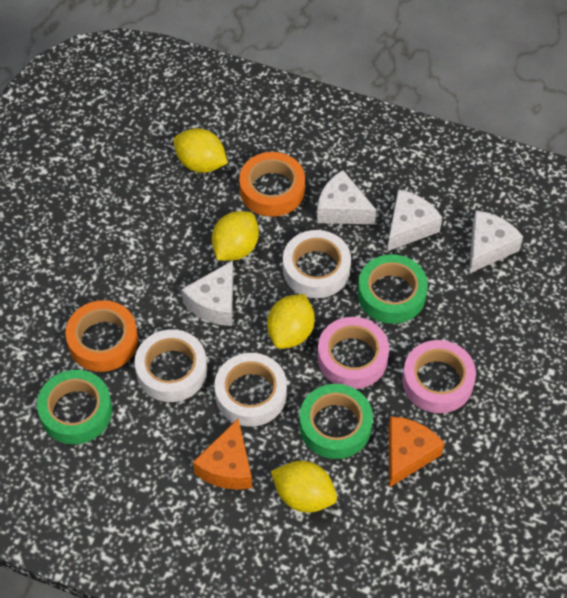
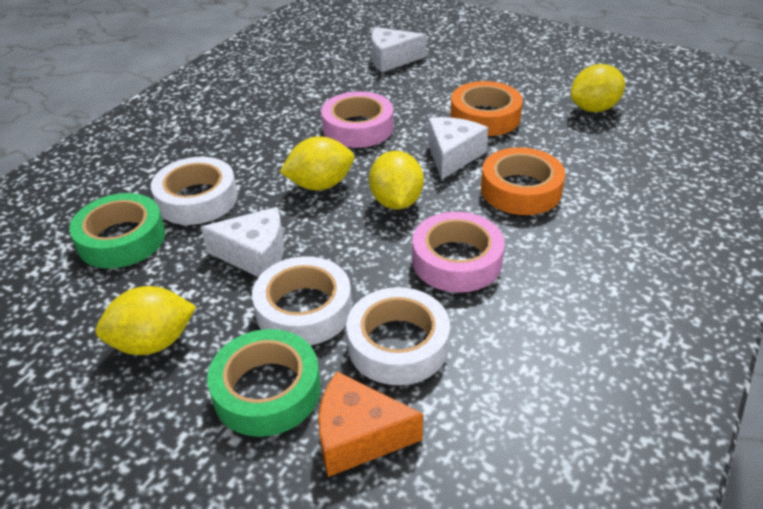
green tape: [37,370,112,444] [299,384,373,459] [358,254,428,324] = 3 -> [69,193,165,269] [207,329,321,437] = 2
orange cheese: [193,419,252,490] [389,416,444,488] = 2 -> [318,371,423,477] = 1
white cheese: [181,260,233,326] [317,170,376,224] [387,189,442,251] [469,210,523,274] = 4 -> [201,207,284,277] [371,27,426,72] [428,117,488,180] = 3

